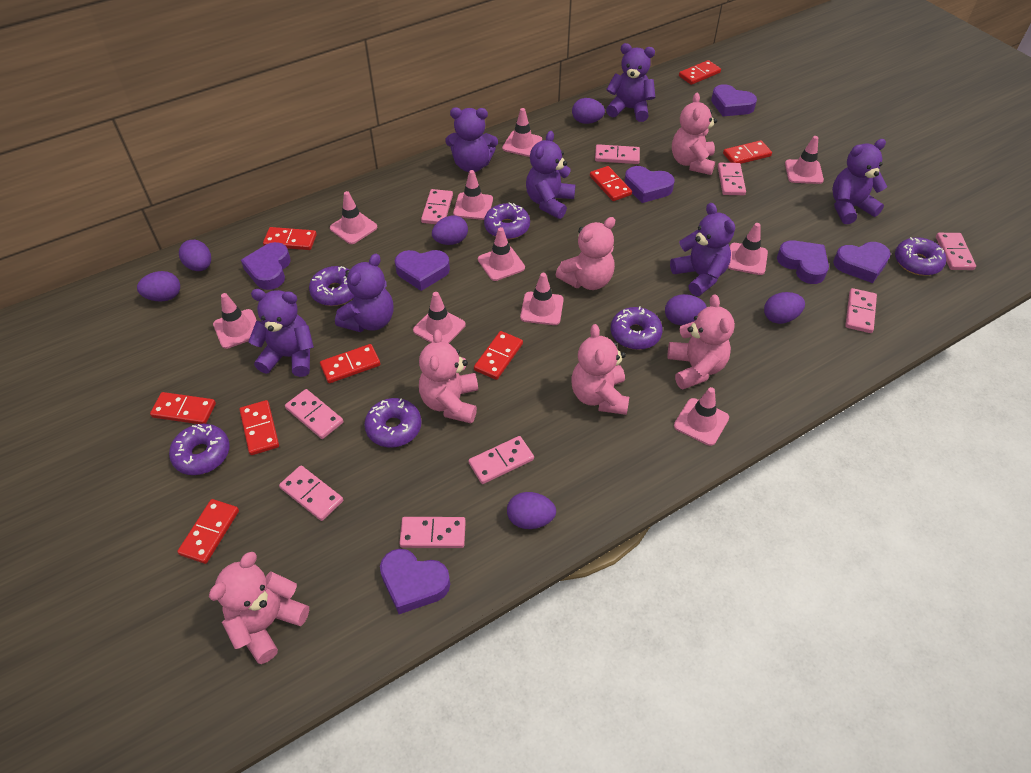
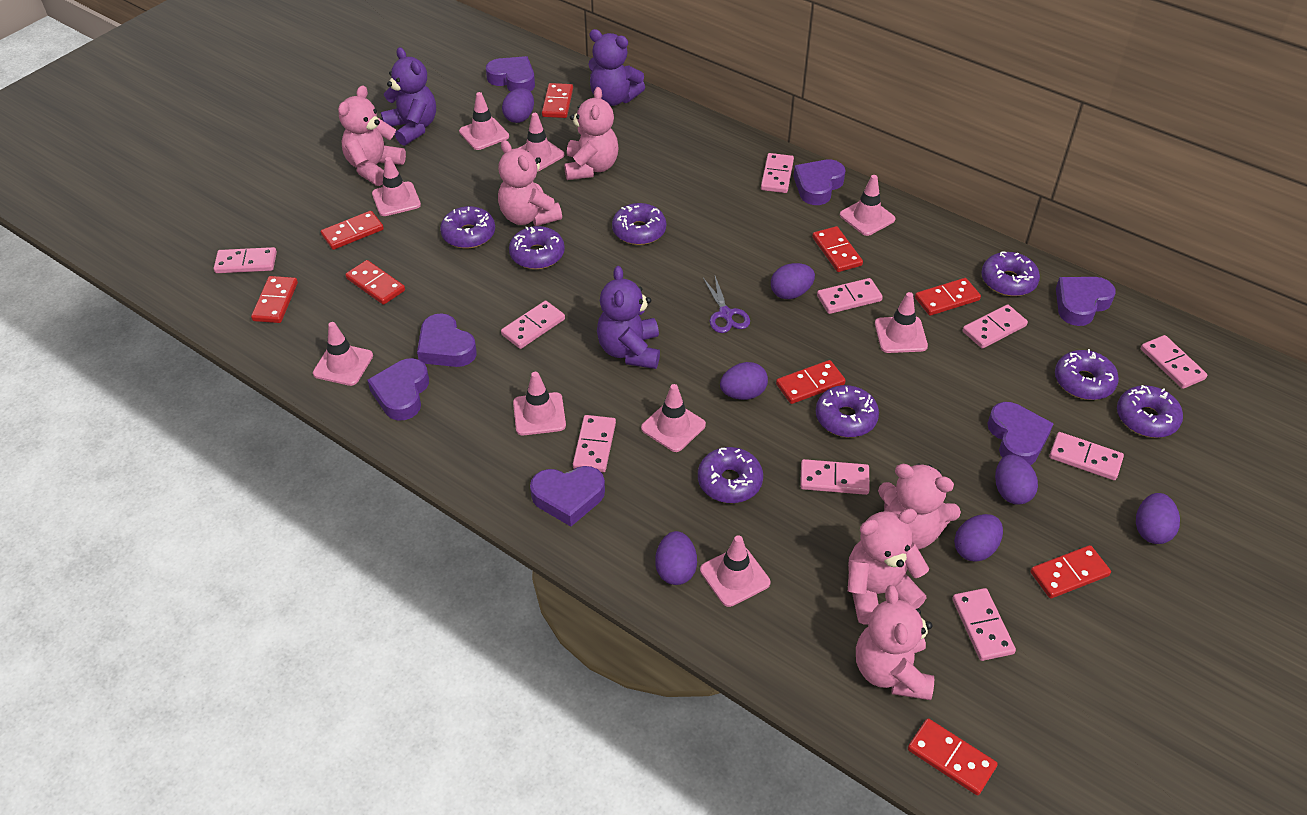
pink domino: [279,465,343,521] [285,389,343,439] [399,517,466,548] [421,189,453,224] [468,436,534,484] [595,144,640,164] [718,163,746,195] [845,288,877,333] [936,233,976,270] = 9 -> [214,247,277,273] [501,301,565,349] [573,415,616,472] [761,153,794,193] [800,459,870,495] [817,278,883,314] [952,588,1016,661] [963,304,1028,349] [1049,432,1124,480] [1141,335,1208,389] = 10
pink traffic cone: [213,293,257,349] [330,191,378,244] [413,292,466,343] [453,170,493,220] [478,227,525,281] [502,108,542,157] [520,273,564,325] [674,387,729,446] [728,223,768,275] [785,136,824,184] = 10 -> [313,322,373,386] [372,157,421,216] [459,92,509,150] [513,372,566,435] [519,113,564,171] [641,384,706,452] [700,535,770,607] [840,175,896,236] [875,292,928,353] = 9
purple donut: [169,424,230,475] [309,266,354,306] [364,398,422,447] [484,202,530,240] [611,306,663,350] [895,237,946,276] = 6 -> [440,206,495,248] [509,226,565,269] [612,203,666,245] [698,447,763,503] [816,385,879,437] [981,251,1040,296] [1055,349,1119,400] [1117,385,1183,438] = 8
purple scissors: none = 0 -> [703,276,750,333] = 1
purple teddy bear: [248,289,314,377] [335,254,393,332] [445,107,498,172] [526,131,575,219] [606,43,655,122] [670,203,735,296] [832,139,887,224] = 7 -> [381,47,436,146] [588,29,645,106] [597,266,660,369] = 3

